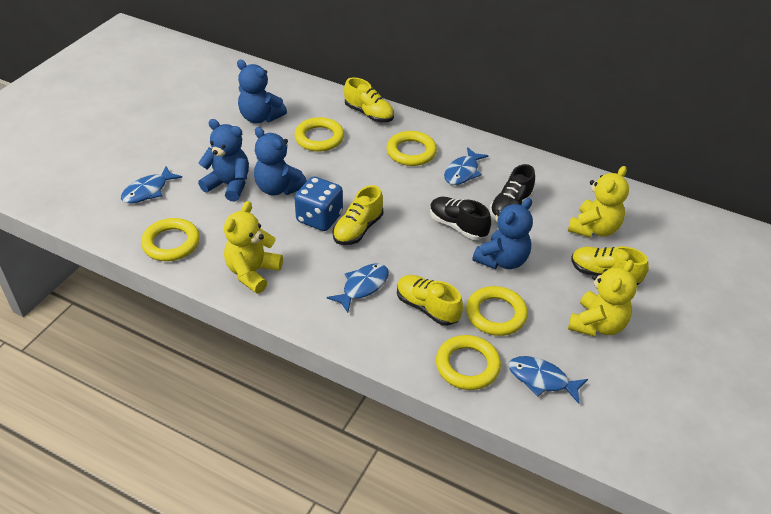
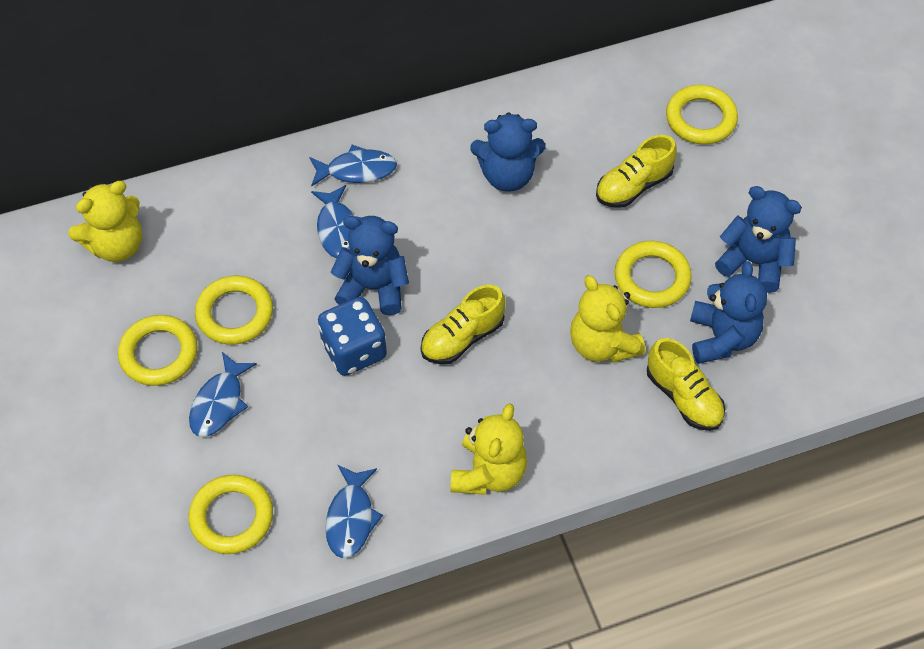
black shoe: [430,197,491,240] [490,164,535,220] = 2 -> none = 0
yellow shoe: [333,185,383,245] [344,77,394,122] [397,275,463,326] [571,246,649,285] = 4 -> [421,285,506,364] [596,135,677,208] [647,338,725,431] = 3

